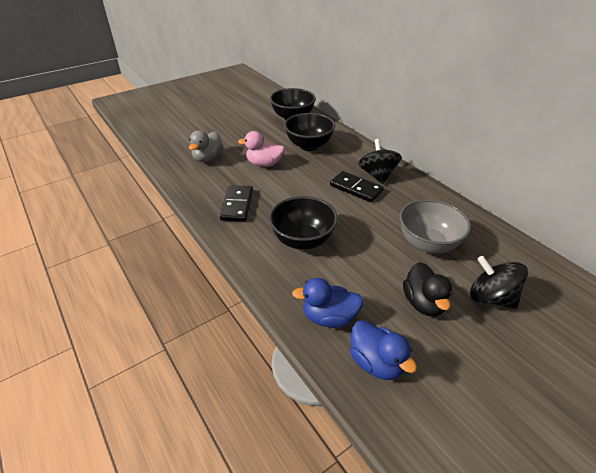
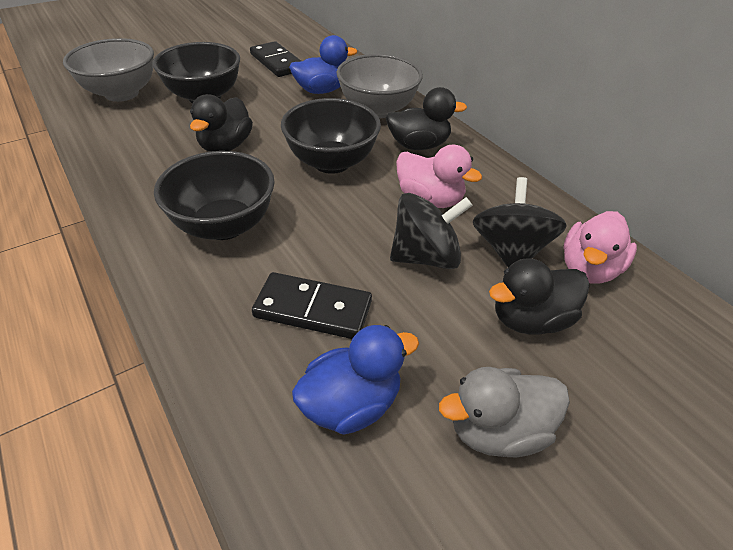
black duck: [403,262,452,317] = 1 -> [190,94,253,152] [386,87,467,150] [489,258,589,335] = 3
grey bowl: [399,199,471,254] = 1 -> [63,38,154,102] [336,54,423,118] = 2
pink duck: [238,131,285,167] = 1 -> [396,145,482,208] [563,211,637,284] = 2

